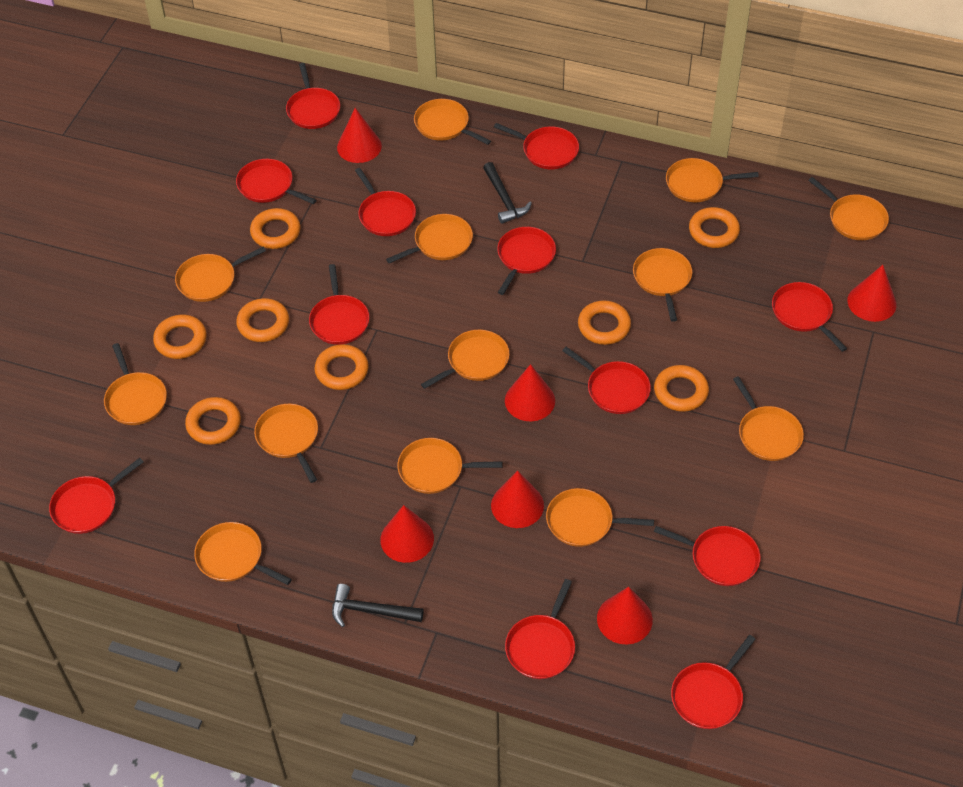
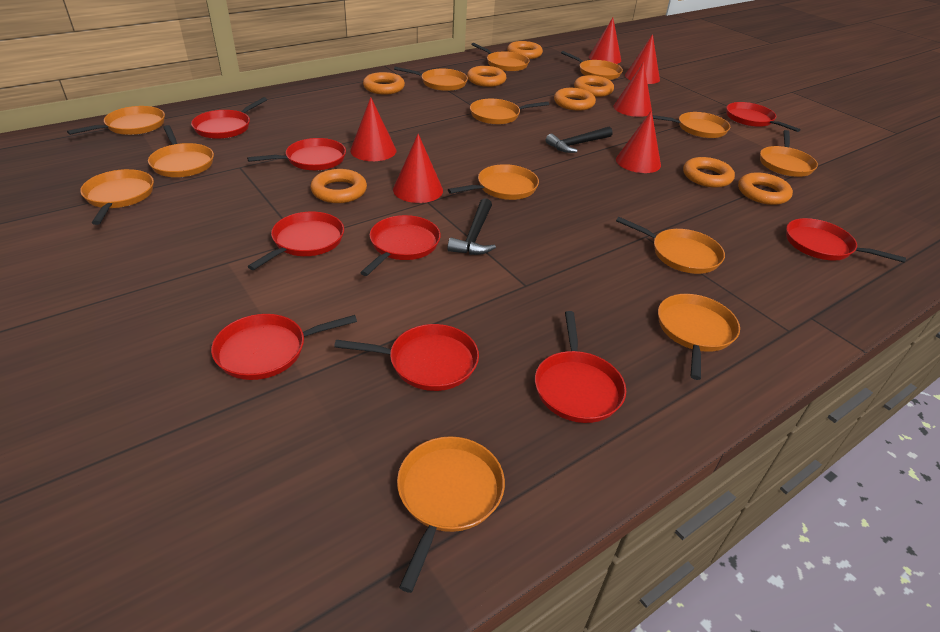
red pan: [49,458,144,534] [236,159,317,204] [286,63,340,129] [309,264,369,345] [355,168,416,236] [494,123,579,169] [497,227,556,295] [505,579,575,679] [562,347,651,414] [654,526,761,586] [671,635,755,729] [772,282,847,352] = 12 -> [191,97,267,139] [211,314,357,380] [247,138,346,171] [247,212,344,270] [334,324,479,391] [360,215,441,276] [535,311,626,423] [726,102,801,132] [786,218,906,263] = 9

